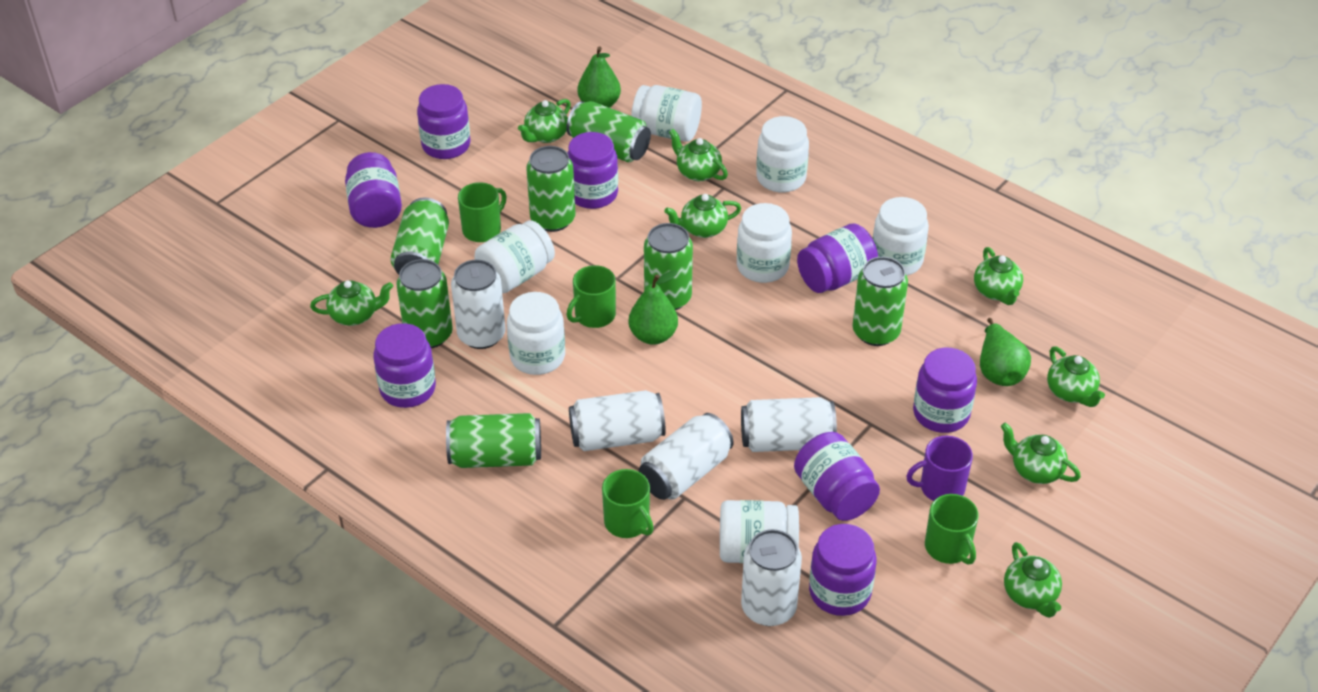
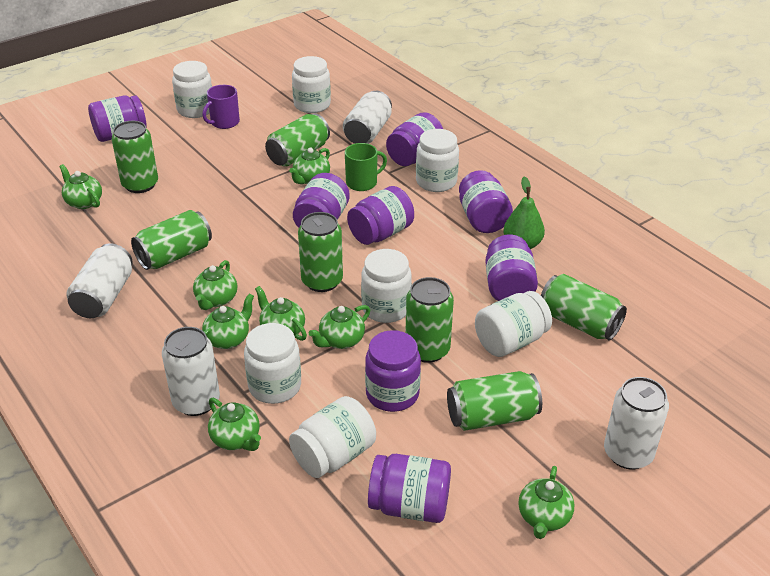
green mug: [458,182,507,242] [567,265,616,328] [602,469,654,538] [925,494,979,565] = 4 -> [345,143,387,191] = 1
green pear: [577,46,621,108] [628,270,678,345] [980,318,1031,386] = 3 -> [503,176,545,249] = 1
white can: [451,259,506,349] [569,390,666,451] [639,413,734,500] [741,397,837,452] [741,529,802,626] = 5 -> [66,243,133,318] [162,327,220,416] [343,91,392,144] [604,377,669,470] = 4

